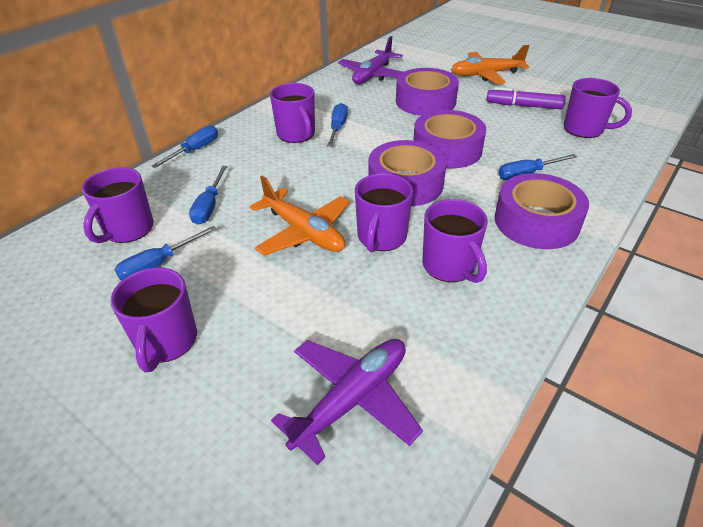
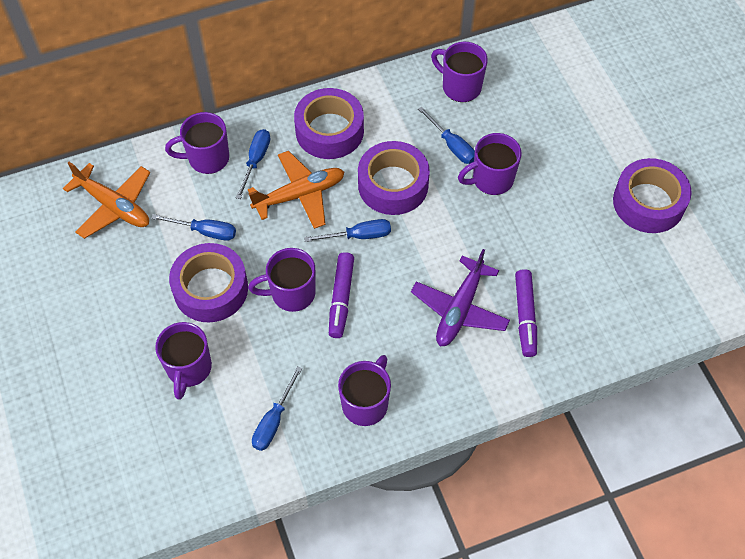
purple marker: [487,87,566,109] = 1 -> [329,252,354,338] [515,269,537,357] = 2
purple plane: [271,339,423,465] [338,36,403,84] = 2 -> [411,249,510,346] = 1

